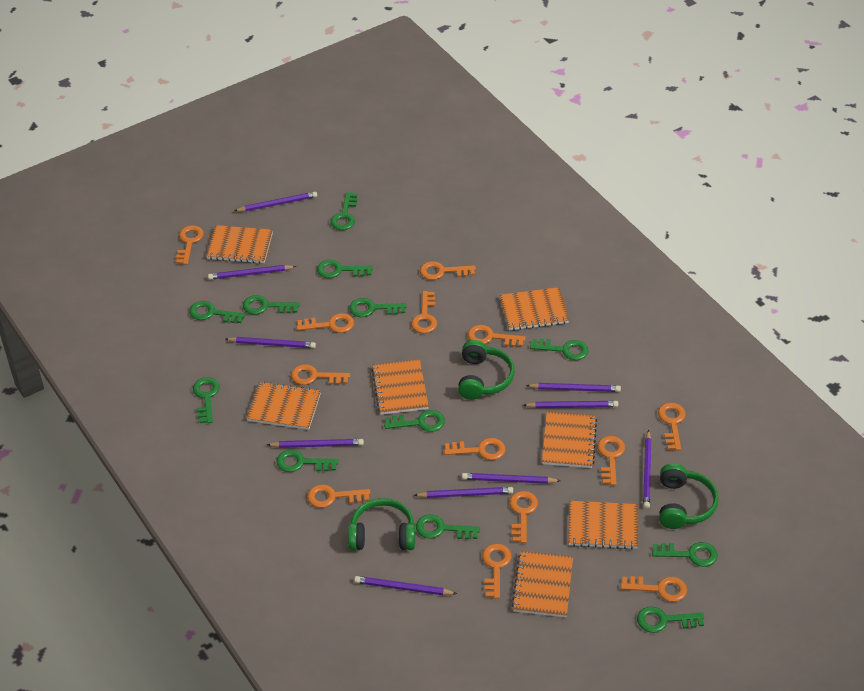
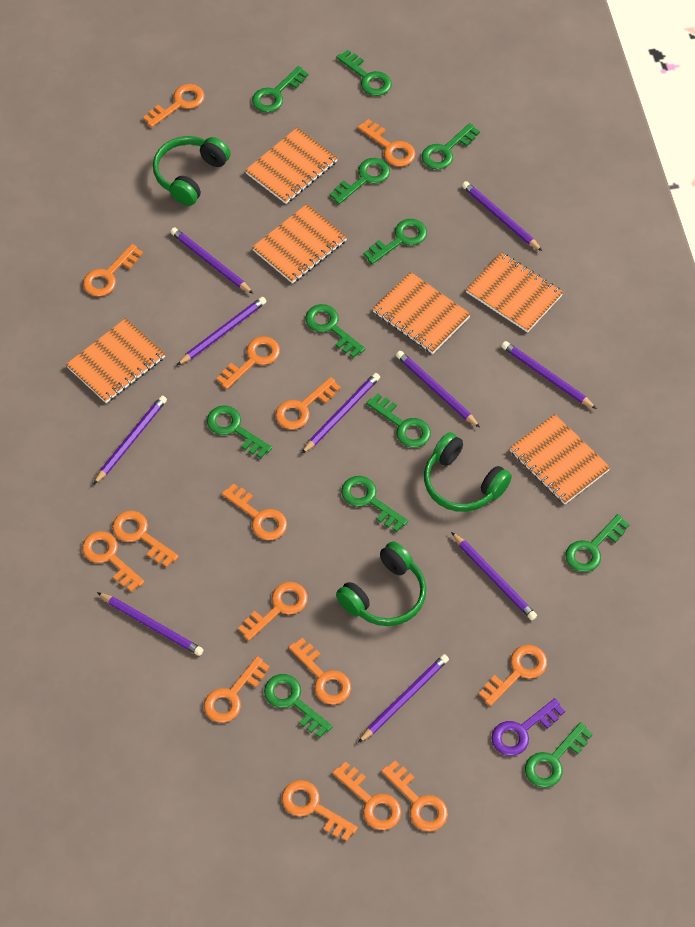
orange key: [176,225,204,265] [291,364,350,385] [297,313,354,333] [307,484,370,508] [411,291,437,333] [420,261,476,280] [444,438,506,460] [468,325,526,347] [482,544,511,599] [509,491,538,543] [597,436,625,485] [621,576,687,602] [658,403,686,450] = 13 -> [82,531,144,592] [83,244,143,297] [112,511,179,567] [143,84,205,127] [204,656,270,723] [217,336,280,389] [222,483,287,540] [238,582,308,641] [275,377,341,430] [282,780,358,841] [289,638,351,705] [332,762,401,830] [358,119,416,167] [381,761,448,831] [479,645,547,706] = 15
orange notebook: [206,225,273,264] [246,381,321,430] [371,359,429,415] [500,287,569,331] [511,551,573,617] [542,411,597,468] [568,501,638,549] = 7 -> [66,318,165,403] [245,127,338,204] [252,204,347,284] [373,272,471,354] [466,252,563,333] [510,414,611,504] = 6
purple key: none = 0 -> [492,698,565,756] = 1

